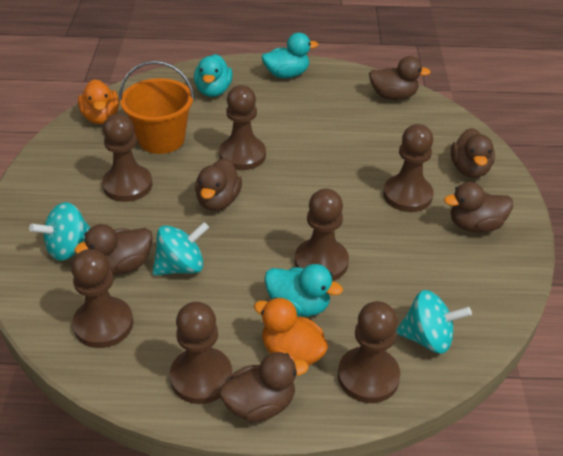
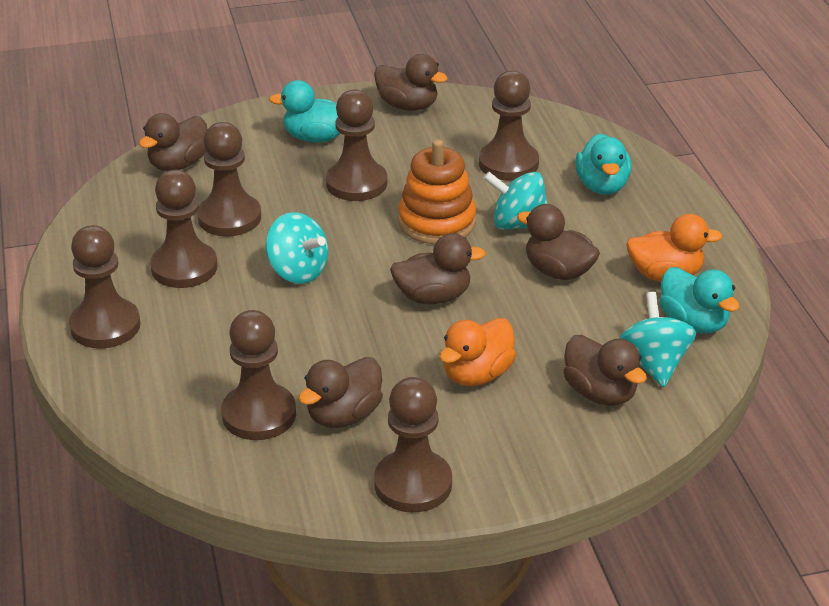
orange bucket: [119,61,195,154] = 1 -> none = 0
orange stacking toy: none = 0 -> [398,139,476,244] = 1

